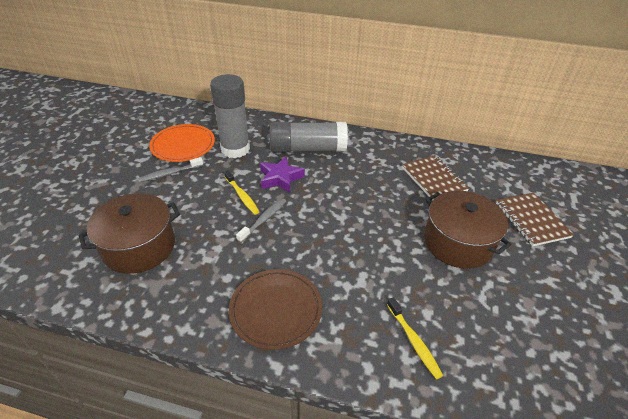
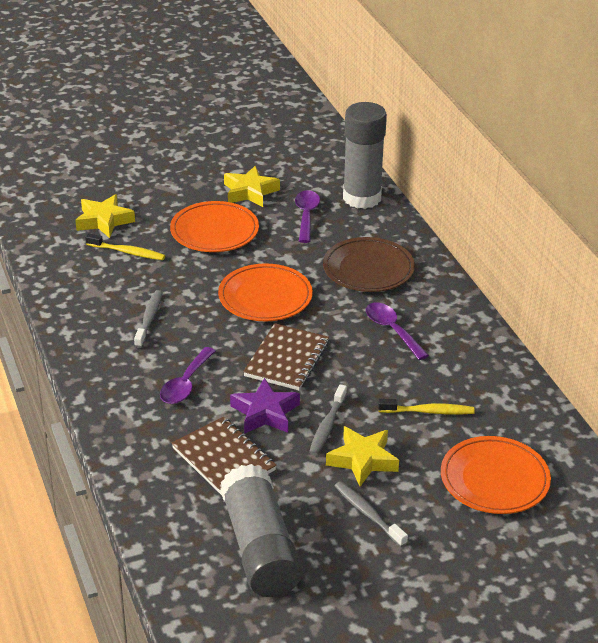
brown pot: [79,193,180,274] [424,191,512,269] = 2 -> none = 0
grey toothbrush: [139,157,203,182] [236,198,286,243] = 2 -> [134,290,162,348] [309,384,347,455] [335,481,408,547] = 3
orange plate: [149,124,215,162] = 1 -> [170,201,259,252] [218,263,313,321] [441,436,551,514] = 3
purple spoon: none = 0 -> [160,347,216,404] [295,190,320,243] [366,302,429,360] = 3
yellow star: none = 0 -> [75,194,135,238] [224,166,280,207] [326,426,399,486] = 3

